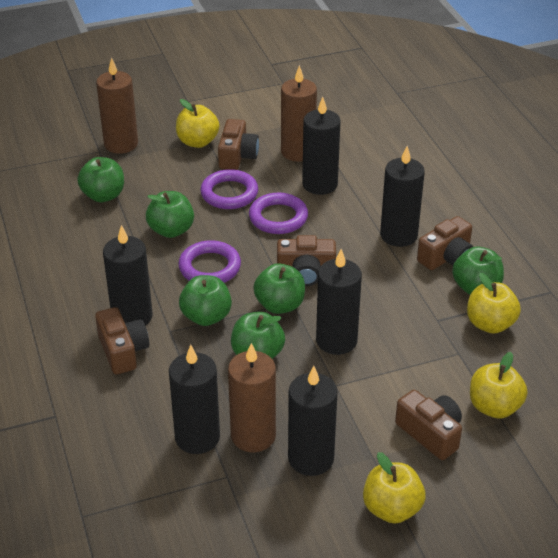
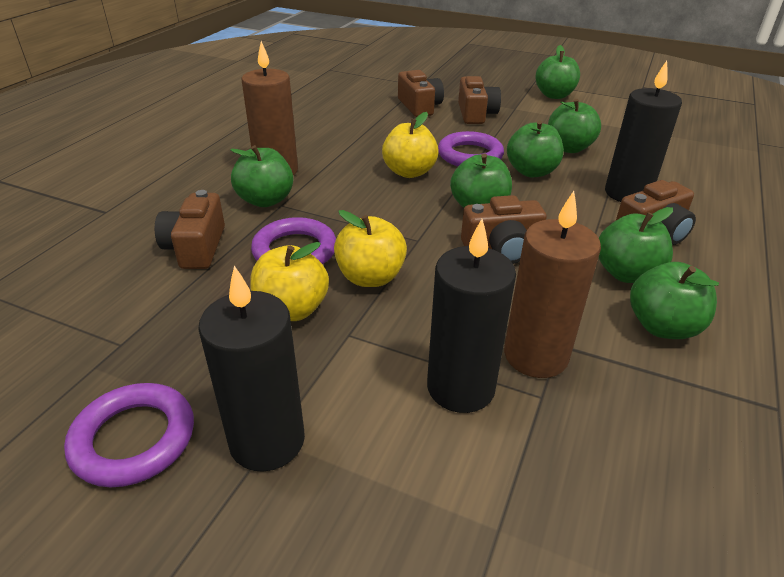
black candle: [103,225,152,326] [169,345,220,454] [288,366,338,476] [302,97,341,195] [316,249,362,355] [380,146,425,247] = 6 -> [198,266,305,472] [427,219,516,413] [605,61,682,202] = 3
brown candle: [96,57,138,154] [228,343,276,452] [281,65,317,162] = 3 -> [242,41,298,175] [504,191,601,378] = 2
green apple: [77,157,124,202] [146,191,194,238] [179,275,232,326] [231,312,285,359] [253,263,305,314] [452,247,504,295] = 6 -> [230,145,293,207] [450,154,512,208] [507,121,564,177] [535,45,580,99] [548,99,601,153] [599,207,673,283] [630,262,719,339] = 7
yellow apple: [176,99,219,148] [363,452,426,524] [467,273,521,334] [470,352,528,419] = 4 -> [250,242,329,321] [334,210,407,287] [382,112,439,178] = 3

